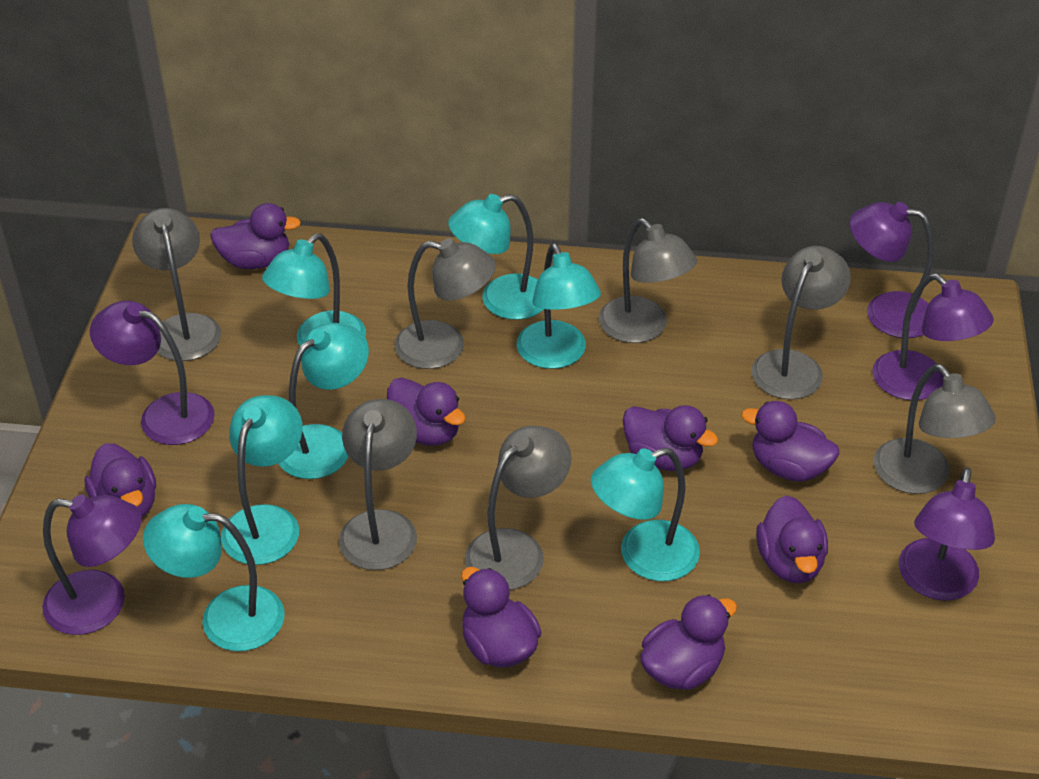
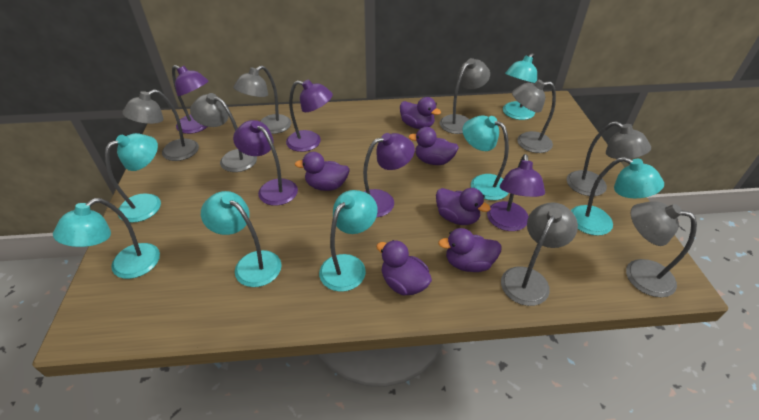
grey lamp: [132,208,221,361] [339,399,417,570] [395,238,496,369] [465,426,571,590] [599,218,697,343] [752,246,851,400] [874,364,996,494] = 7 -> [122,90,199,161] [190,93,257,172] [233,66,291,134] [440,58,490,134] [501,202,578,306] [512,80,556,153] [567,121,651,196] [626,201,697,297] = 8
purple duck: [84,443,156,517] [210,203,301,269] [387,378,465,446] [461,567,542,668] [623,405,718,471] [640,595,737,690] [741,401,839,482] [756,495,828,583] = 8 -> [295,152,350,191] [376,240,432,296] [400,97,441,129] [408,127,459,165] [436,188,491,225] [438,228,502,272] = 6

